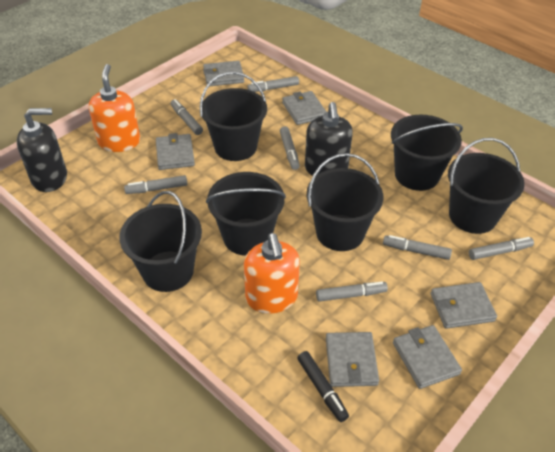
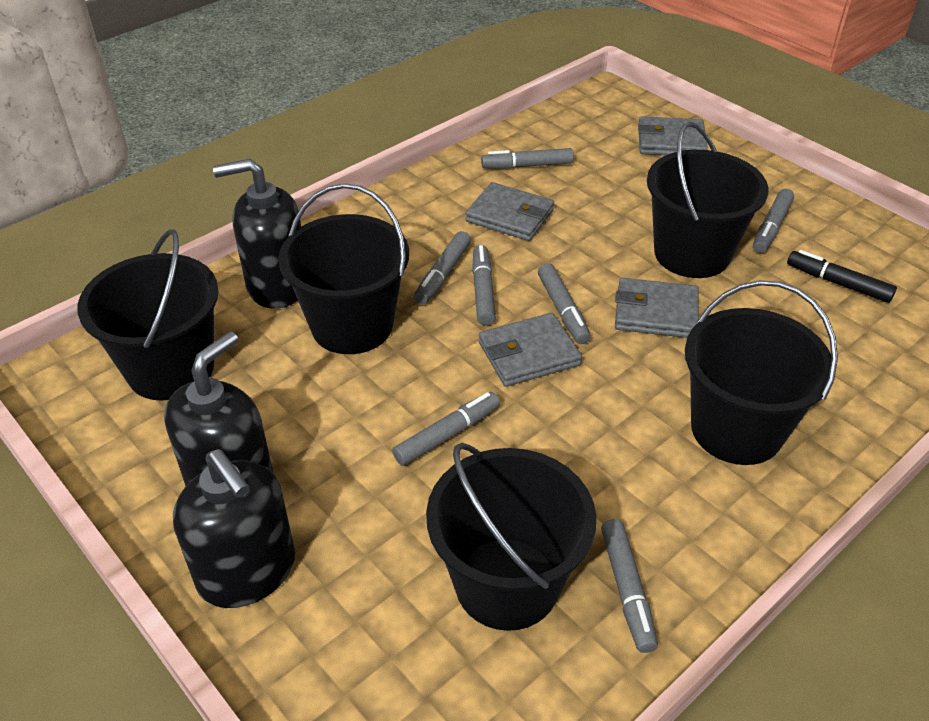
black bucket: [120,191,202,292] [199,72,267,161] [206,172,286,256] [307,153,384,251] [391,115,463,191] [448,138,525,234] = 6 -> [77,229,219,400] [278,183,409,354] [426,443,596,631] [647,122,769,278] [685,280,838,465] = 5
black soap dispenser: [17,108,67,192] [305,102,353,176] = 2 -> [164,331,273,486] [173,449,295,608] [213,159,301,309] = 3
grey wallet: [156,133,195,170] [203,61,244,86] [282,91,326,125] [326,332,379,387] [393,325,462,389] [431,282,497,329] = 6 -> [466,182,554,241] [479,313,582,387] [615,278,699,338] [638,116,708,155] = 4
orange soap dispenser: [89,64,140,152] [244,233,300,314] = 2 -> none = 0

